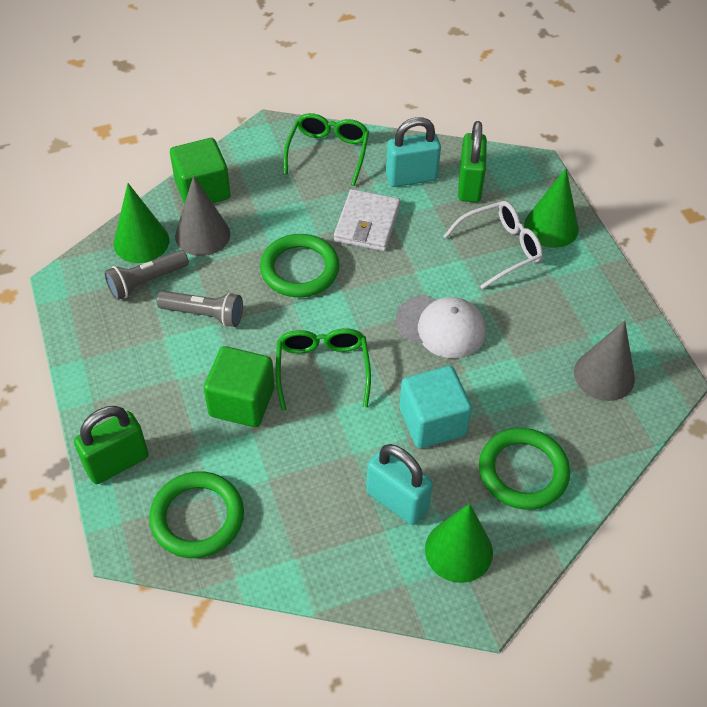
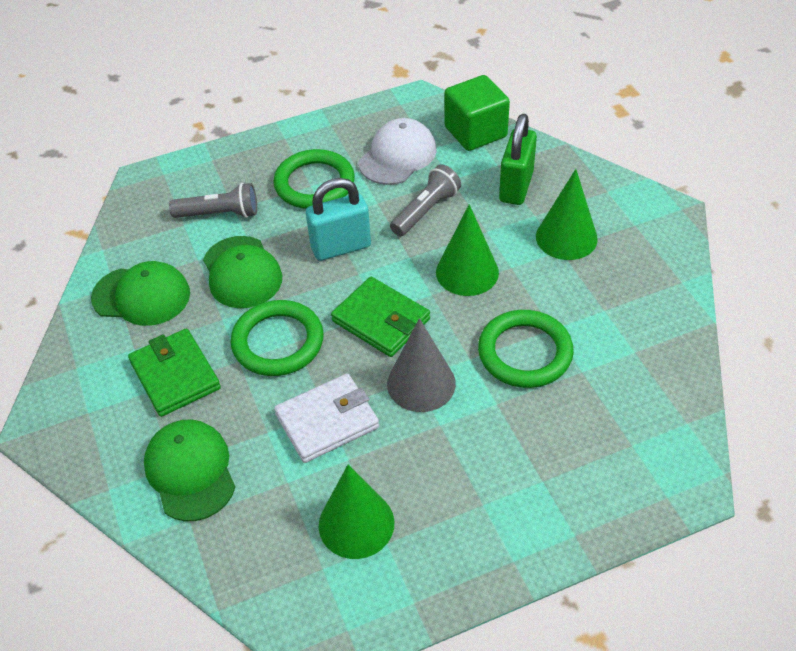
green cap: none = 0 -> [91,261,190,326] [144,419,235,521] [203,236,282,308] = 3
green cube: [170,138,230,204] [204,346,275,427] = 2 -> [444,75,510,151] = 1
green glasses: [276,328,371,411] [283,113,369,186] = 2 -> none = 0
green padlock: [74,406,149,484] [458,121,487,202] = 2 -> [499,114,537,205] = 1
green wallet: none = 0 -> [128,328,221,417] [331,277,430,357] = 2
grey cone: [175,176,230,256] [574,320,635,401] = 2 -> [387,318,456,412] = 1
turquoise cube: [399,366,472,448] = 1 -> none = 0
turquoise padlock: [366,444,433,525] [386,117,441,187] = 2 -> [306,178,371,261] = 1
white glasses: [444,201,543,289] = 1 -> none = 0

